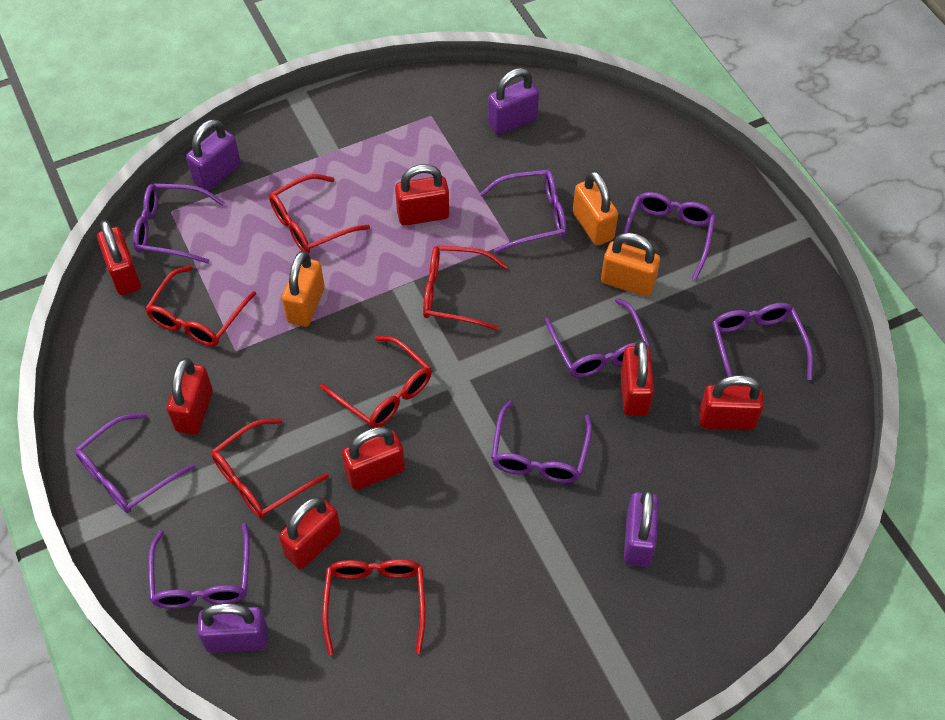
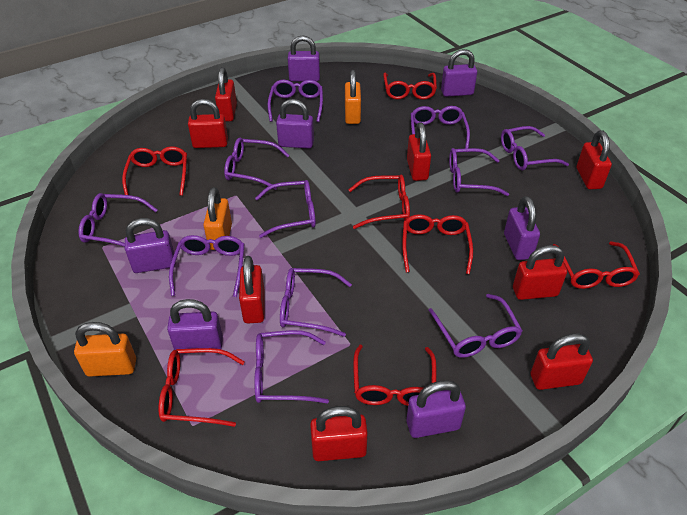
purple glasses: [75,413,195,513] [133,183,225,264] [148,523,250,609] [480,170,566,253] [491,400,592,483] [545,298,650,377] [623,192,716,280] [712,303,813,380] = 8 -> [78,193,158,247] [169,235,245,297] [224,138,290,190] [254,330,329,403] [255,180,316,238] [268,80,323,122] [280,268,352,337] [411,106,470,149] [428,294,523,358] [449,148,509,196] [501,126,569,170] = 11
purple padlock: [186,119,241,191] [198,603,268,653] [488,68,539,135] [624,489,659,567] = 4 -> [125,218,175,273] [167,299,223,354] [276,99,314,149] [288,35,320,82] [406,380,466,438] [441,49,477,97] [504,196,540,260] = 7
red glasses: [145,266,256,347] [211,418,329,519] [269,174,370,253] [320,336,431,428] [322,559,425,655] [423,245,508,331] = 6 -> [122,146,187,196] [159,348,245,427] [348,175,410,229] [353,345,437,406] [383,72,437,100] [402,214,473,274] [553,241,640,289] = 7
red padlock: [97,220,141,295] [167,358,213,435] [279,497,341,569] [342,427,405,490] [395,164,449,226] [620,340,654,416] [699,375,764,430] = 7 -> [188,99,228,148] [215,67,237,121] [239,256,265,323] [310,406,368,461] [407,122,431,181] [513,245,567,300] [530,334,593,390] [576,130,612,189] = 8

